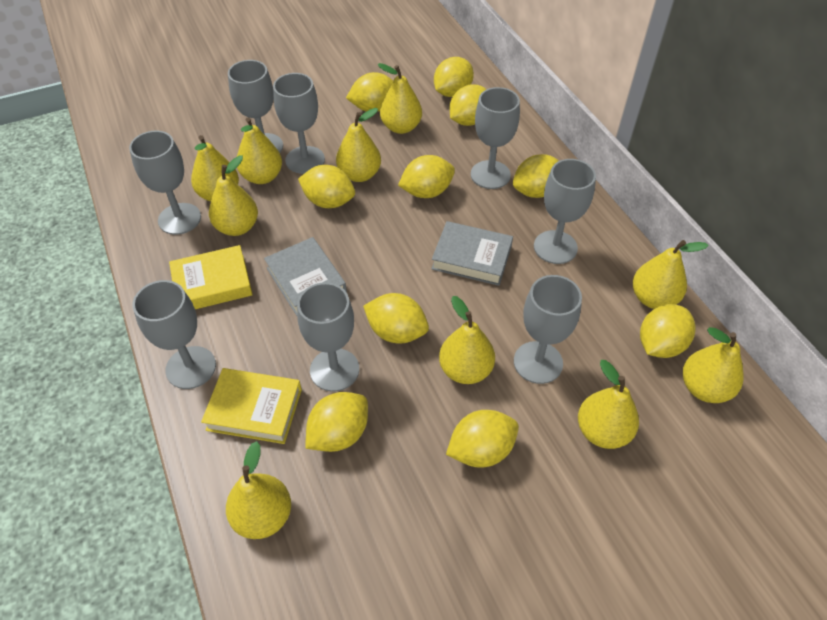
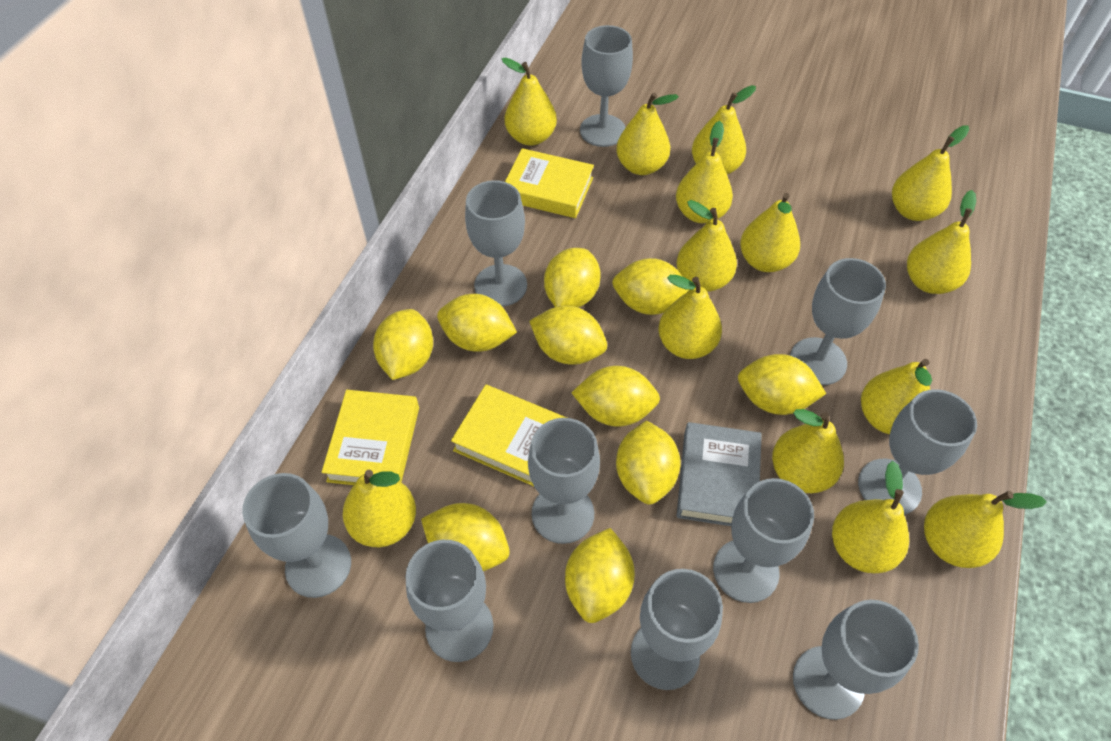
grey book: [264,237,347,316] [431,221,513,286] = 2 -> [677,422,762,526] = 1
grey goblet: [129,131,201,235] [132,280,216,389] [228,60,283,153] [273,73,325,174] [297,282,359,392] [471,87,520,189] [514,275,582,384] [534,159,596,264] = 8 -> [242,473,351,598] [405,540,493,662] [465,180,527,307] [528,418,600,544] [580,25,633,147] [631,569,723,690] [713,478,814,603] [790,258,886,385] [793,600,919,720] [858,389,977,515] = 10
yellow book: [169,245,253,309] [201,368,302,444] = 2 -> [322,390,419,485] [451,385,567,486] [505,148,594,218] = 3
yellow pear: [191,135,239,202] [209,155,258,236] [226,441,291,539] [237,117,282,184] [336,108,381,182] [378,63,422,134] [439,296,495,384] [578,360,639,449] [633,240,709,309] [683,327,744,403] = 10 -> [343,469,416,547] [502,57,557,145] [616,93,679,175] [658,275,722,359] [676,121,733,223] [677,200,737,292] [692,85,756,174] [740,193,800,272] [772,409,844,493] [832,461,909,573] [861,359,932,434] [892,126,969,221] [907,190,976,294] [924,491,1047,568] = 14

